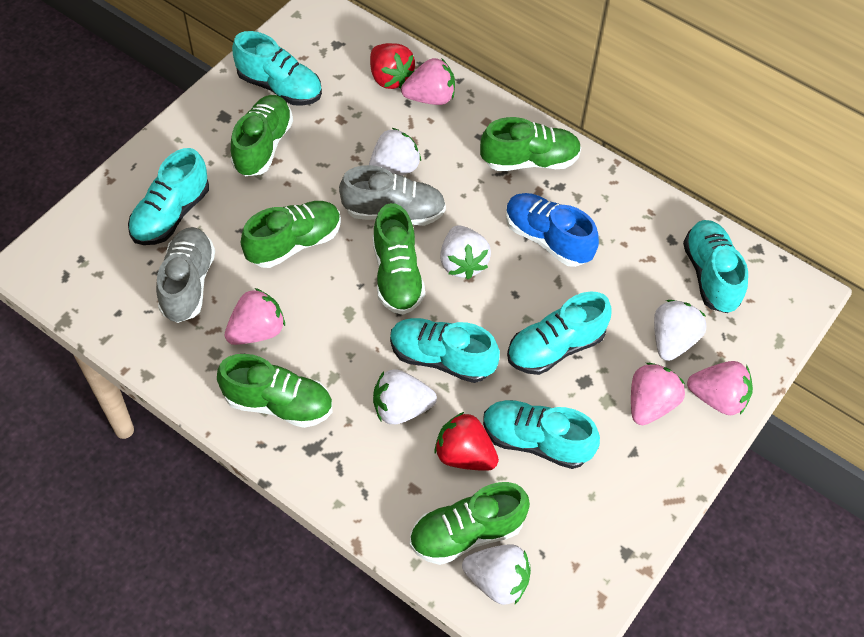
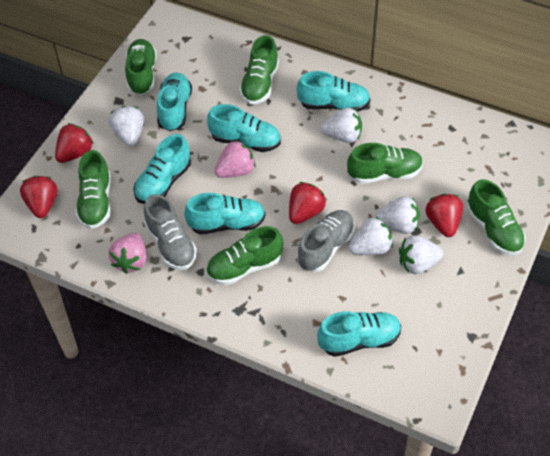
blue shoe: [506,193,599,267] = 1 -> none = 0
pink strawberry: [225,288,285,345] [401,58,455,105] [631,363,685,425] [687,361,753,415] = 4 -> [109,233,147,274] [214,140,255,178] = 2
red strawberry: [370,43,415,89] [434,412,499,471] = 2 -> [20,176,58,218] [55,123,94,163] [289,182,326,224] [426,194,463,237] = 4

